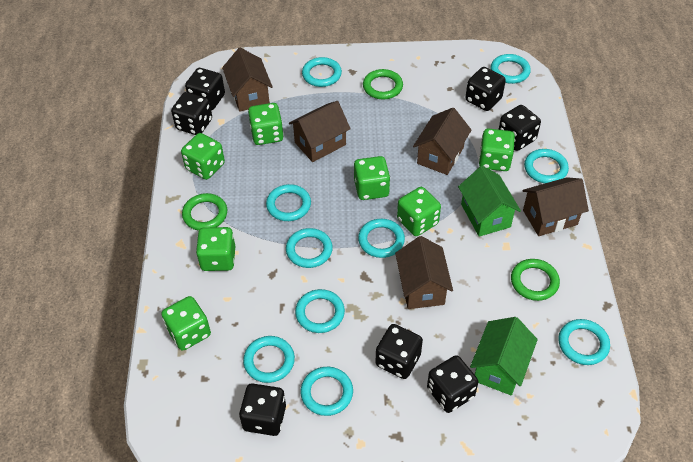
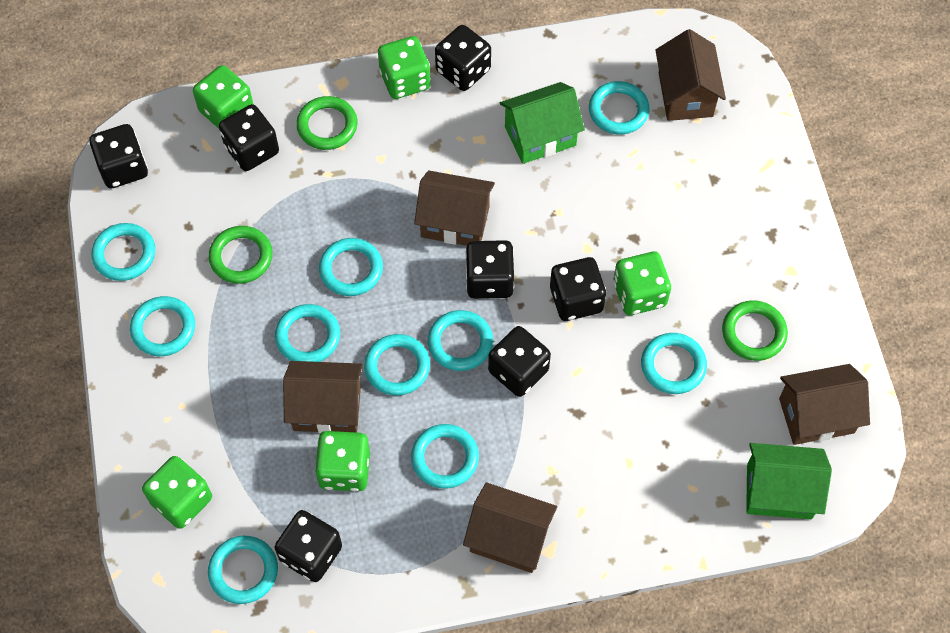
green dice: [161,296,211,351] [181,133,225,180] [196,227,235,271] [248,103,284,145] [354,156,390,200] [397,187,441,236] [479,128,515,171] = 7 -> [142,456,212,529] [193,65,254,129] [315,431,370,491] [378,36,430,99] [613,251,671,315] = 5

